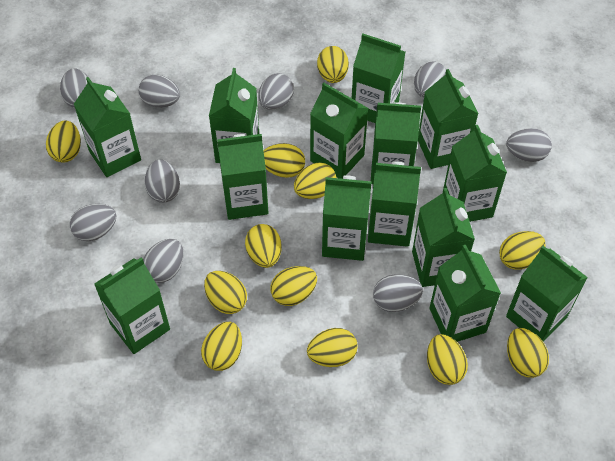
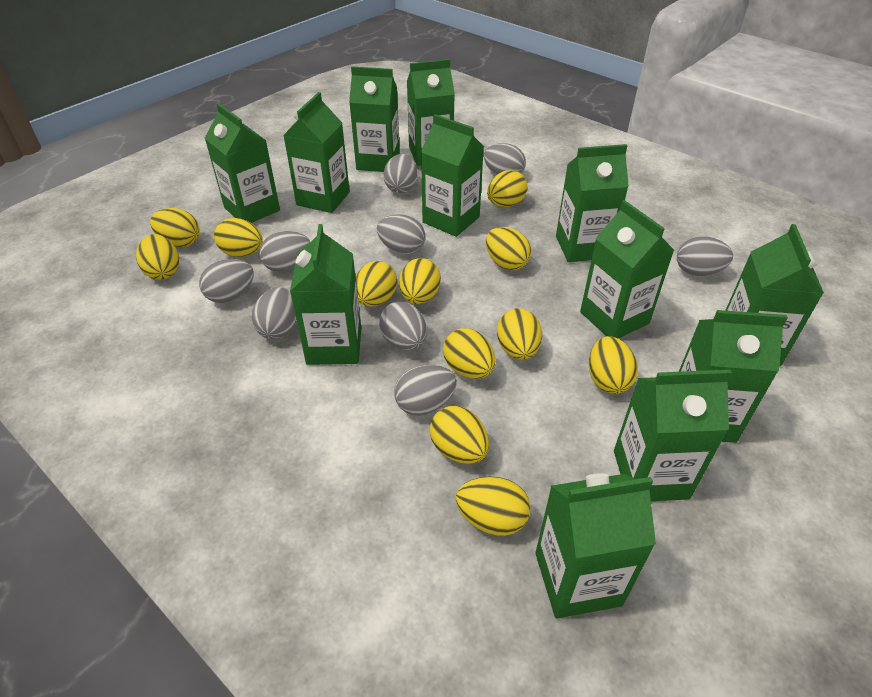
green carton: [74,77,141,177] [94,257,170,354] [209,68,259,163] [217,134,268,220] [310,83,369,179] [322,175,372,261] [352,34,405,123] [368,161,421,247] [371,102,421,184] [412,188,475,287] [418,69,478,169] [429,245,501,342] [443,125,507,222] [506,246,588,342] = 14 -> [205,103,280,223] [283,92,350,213] [290,224,361,365] [349,66,400,172] [407,59,455,166] [421,114,484,237] [535,473,656,619] [556,144,629,262] [580,200,674,339] [614,370,732,501] [679,310,788,443] [725,224,824,366] = 12

